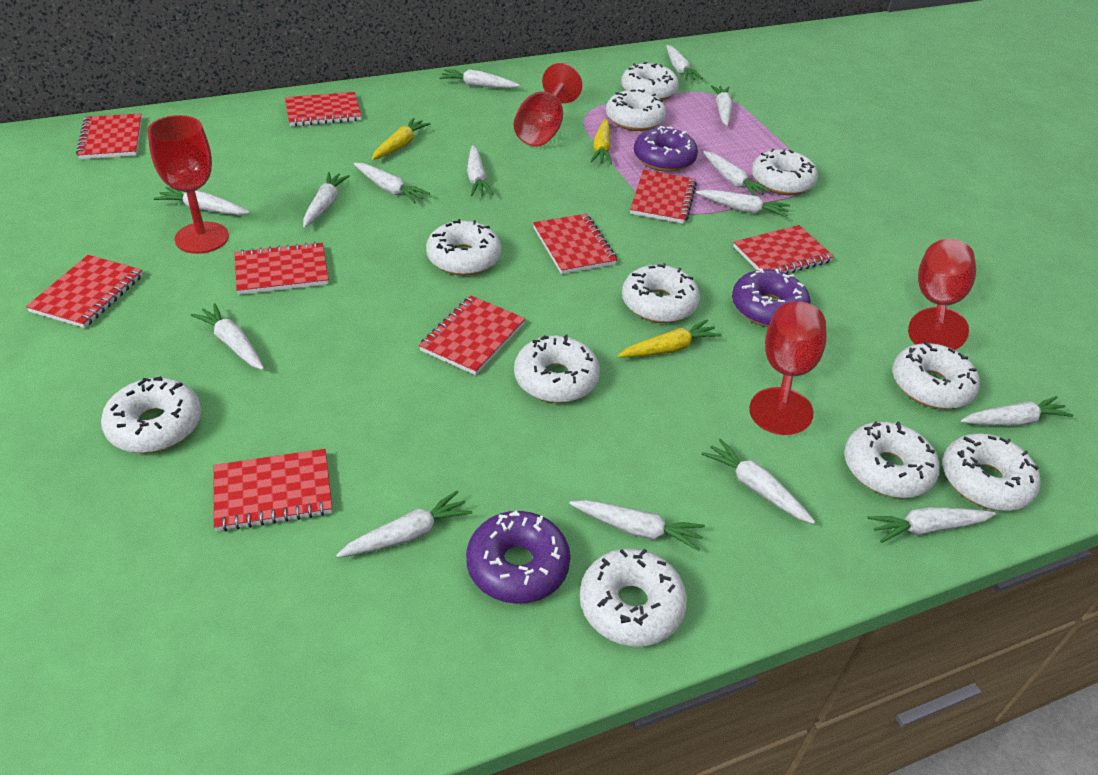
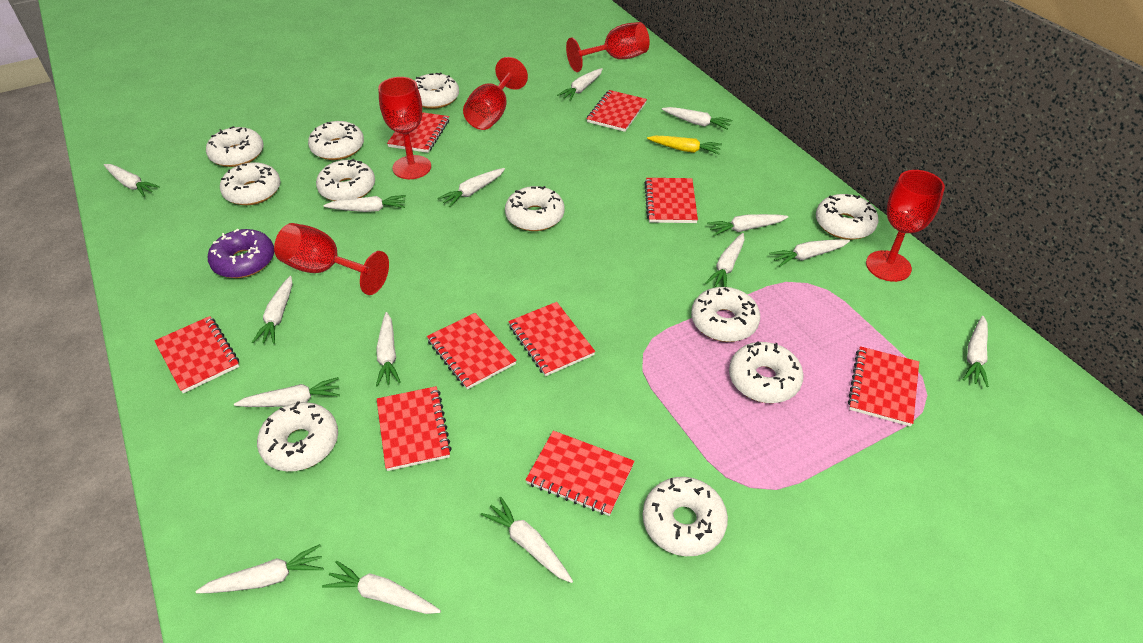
purple donut: [466,511,570,604] [634,126,698,172] [732,268,811,327] = 3 -> [208,229,274,278] = 1
red goblet: [147,115,229,254] [514,63,582,147] [749,301,826,435] [908,239,976,350] = 4 -> [274,223,389,295] [378,77,431,179] [463,57,528,130] [566,22,650,72] [866,170,945,282] = 5
yellow carrot: [372,118,431,160] [591,118,612,164] [618,319,722,357] = 3 -> [647,136,722,154] = 1

